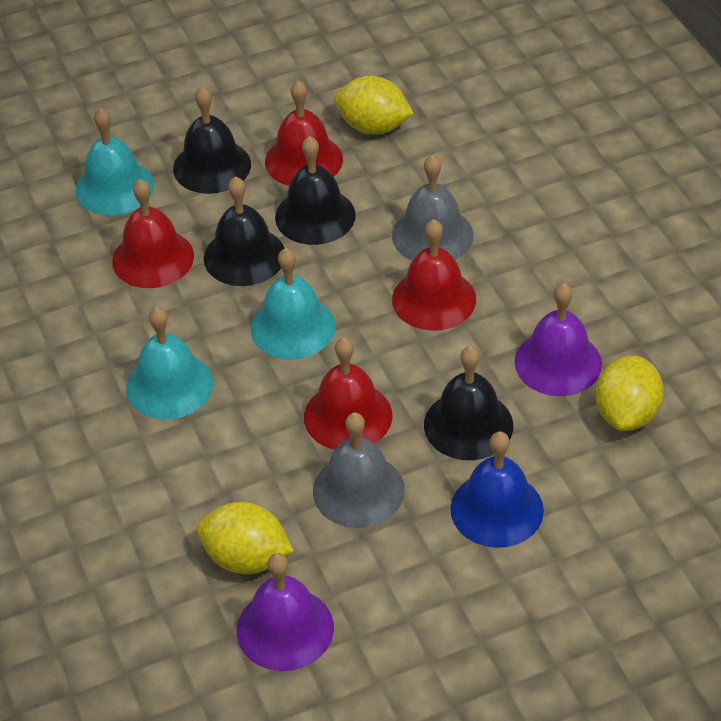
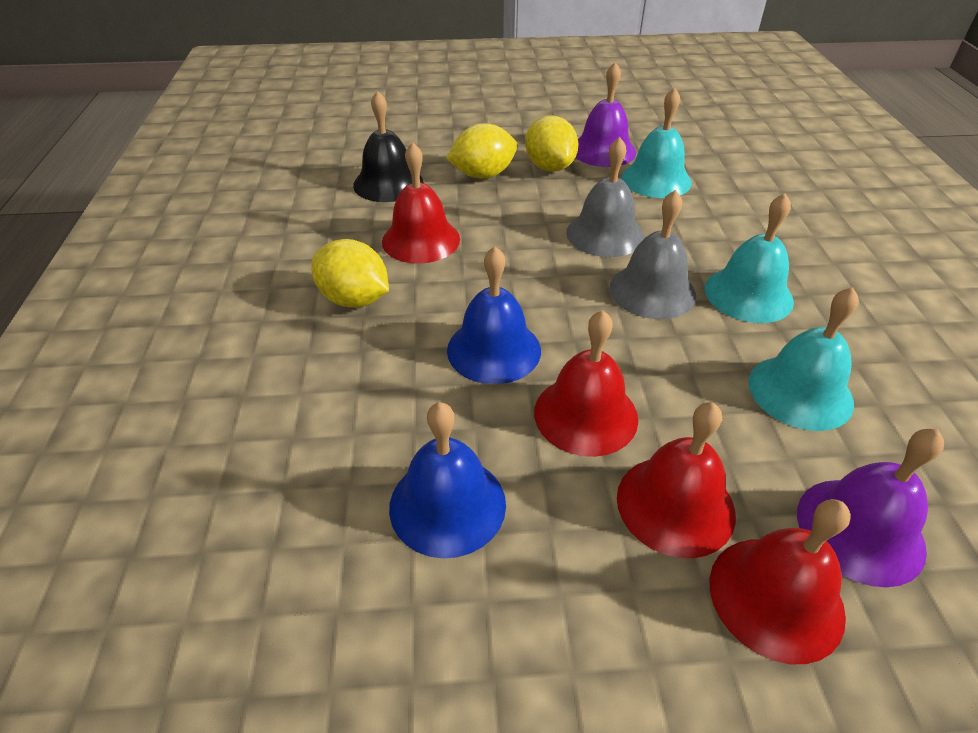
black bell: [173,87,251,194] [204,176,284,286] [275,136,356,245] [424,346,513,460] = 4 -> [353,91,423,202] = 1
blue bell: [450,431,544,548] = 1 -> [389,402,506,558] [447,246,541,384] = 2

